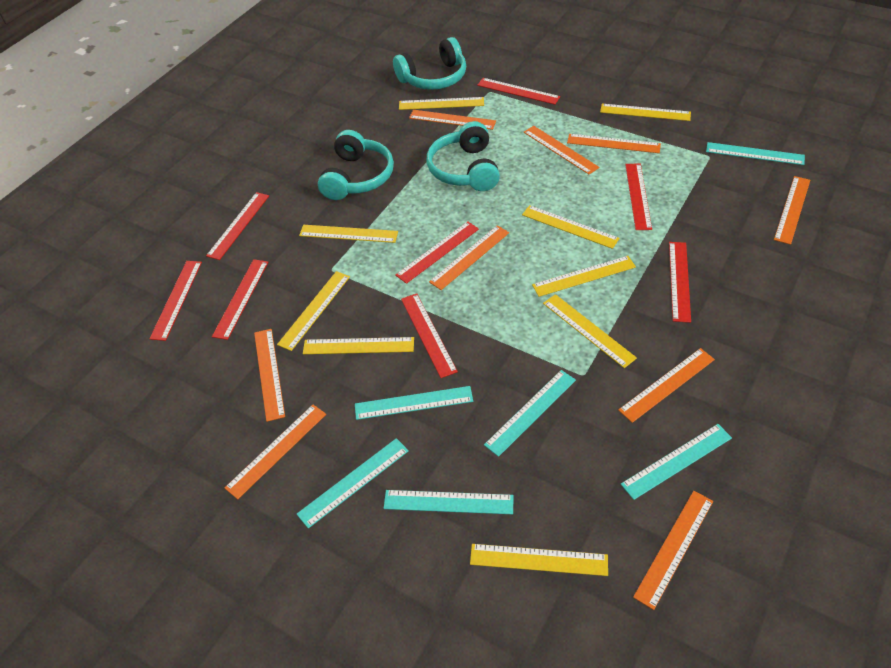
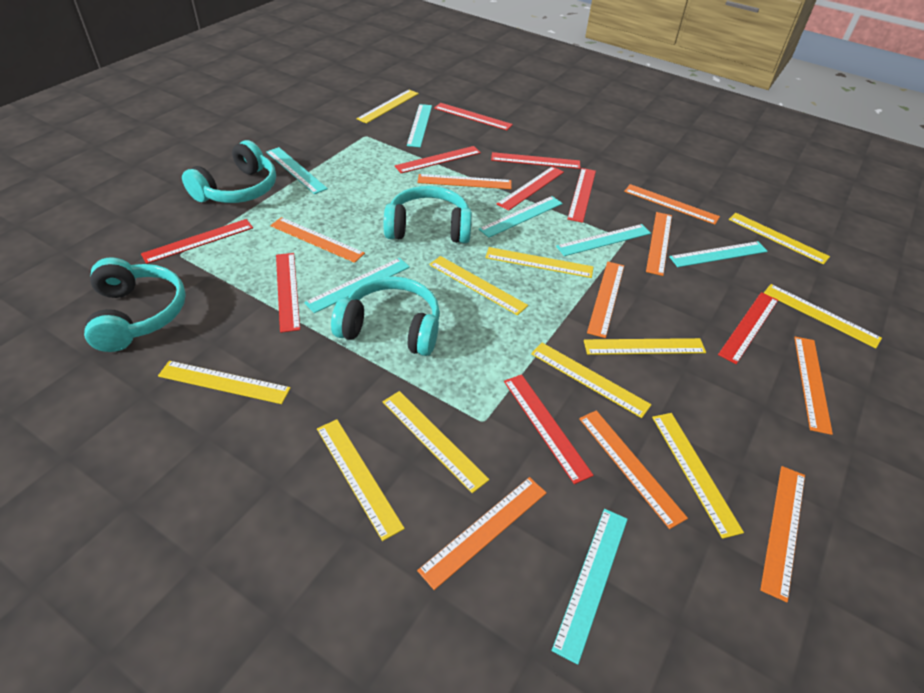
red ruler: [149,261,202,341] [206,192,269,260] [212,259,268,340] [395,221,479,284] [401,293,458,378] [477,78,560,105] [625,164,652,230] [669,242,691,323] = 8 -> [141,219,253,264] [276,253,300,333] [395,146,481,173] [434,103,513,130] [491,152,581,169] [497,166,564,211] [504,374,594,484] [567,168,596,223] [718,292,778,364] = 9
turquoise headphones: [318,130,394,200] [393,37,466,90] [427,121,500,191] = 3 -> [84,257,186,352] [182,140,276,203] [331,276,440,356] [384,186,472,243] = 4
turquoise ruler: [297,438,409,528] [355,386,473,420] [384,490,514,514] [484,370,576,457] [621,424,732,500] [706,142,805,165] = 6 -> [266,147,328,194] [304,258,410,313] [407,104,432,147] [478,196,563,238] [552,509,628,664] [556,224,651,256] [669,241,767,267] = 7
yellow ruler: [277,271,350,351] [299,225,398,243] [303,337,414,354] [399,97,484,110] [470,544,608,576] [522,205,620,249] [532,256,636,297] [543,294,637,368] [600,104,691,121] = 9 -> [158,361,291,404] [317,419,405,541] [356,90,419,124] [383,391,490,493] [429,256,528,315] [485,247,593,278] [531,343,652,418] [584,338,706,355] [652,413,744,539] [729,213,830,265] [764,284,882,348] = 11

